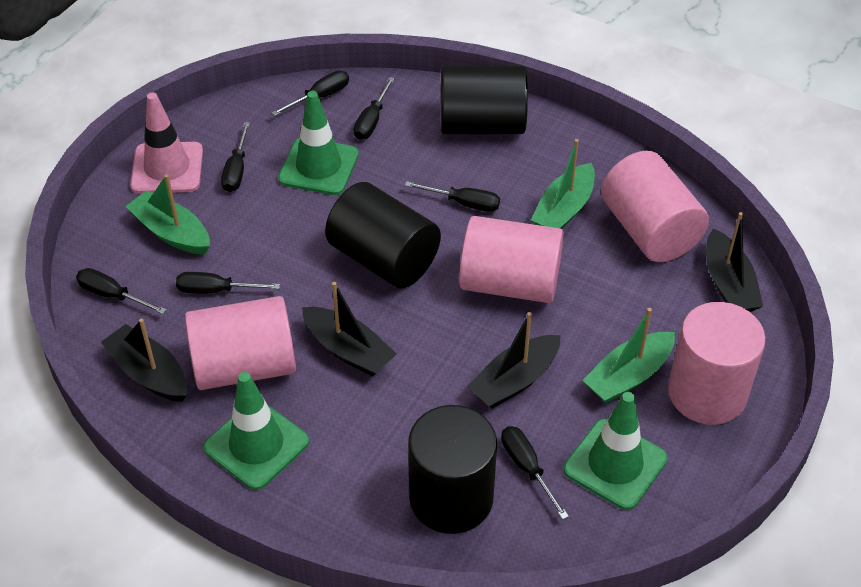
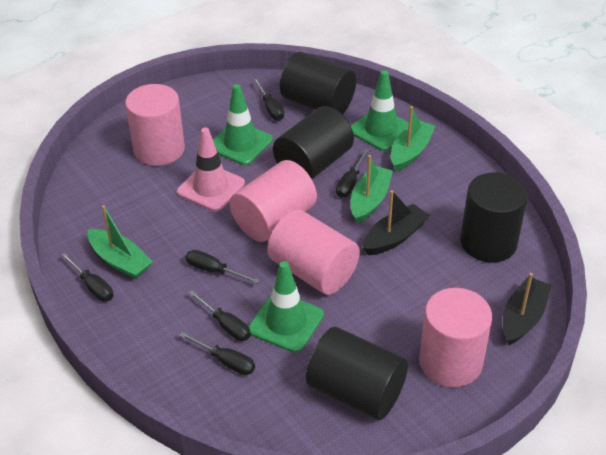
black boat: [101,318,187,402] [302,282,397,377] [467,312,561,409] [706,212,763,312] = 4 -> [363,190,430,255] [503,273,551,345] = 2
black cylinder: [325,182,441,288] [408,405,497,534] [441,66,528,134] = 3 -> [273,106,354,179] [280,52,356,114] [306,327,408,420] [461,172,528,263] = 4
black screwdriver: [76,268,167,314] [176,272,280,294] [221,122,250,192] [271,71,349,116] [354,77,395,140] [405,181,500,212] [501,426,569,520] = 7 -> [61,253,113,301] [179,332,255,375] [186,250,259,283] [189,290,251,341] [254,79,284,121] [336,149,369,198] = 6

